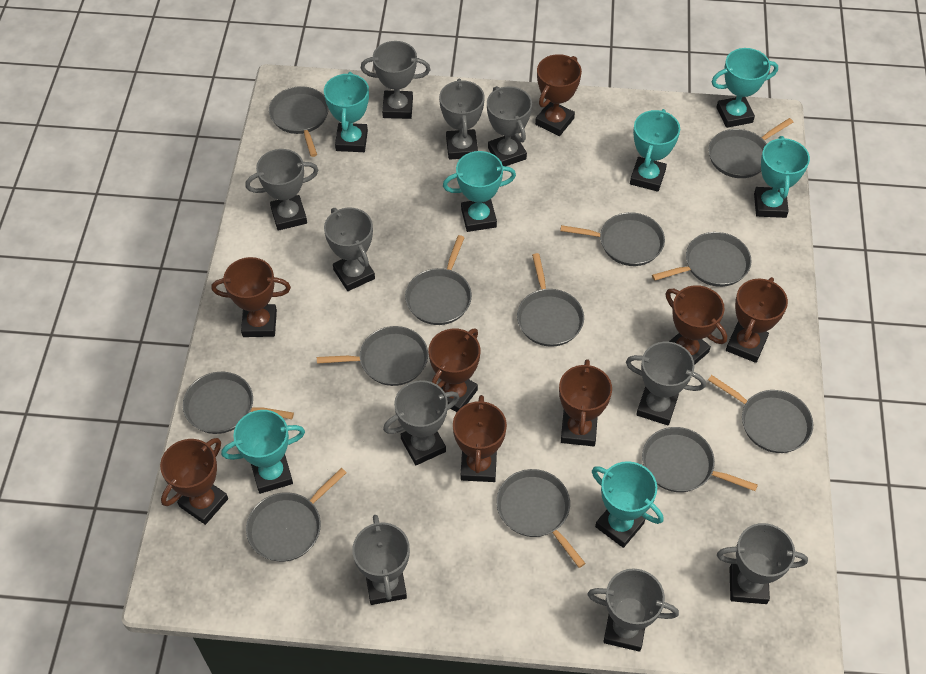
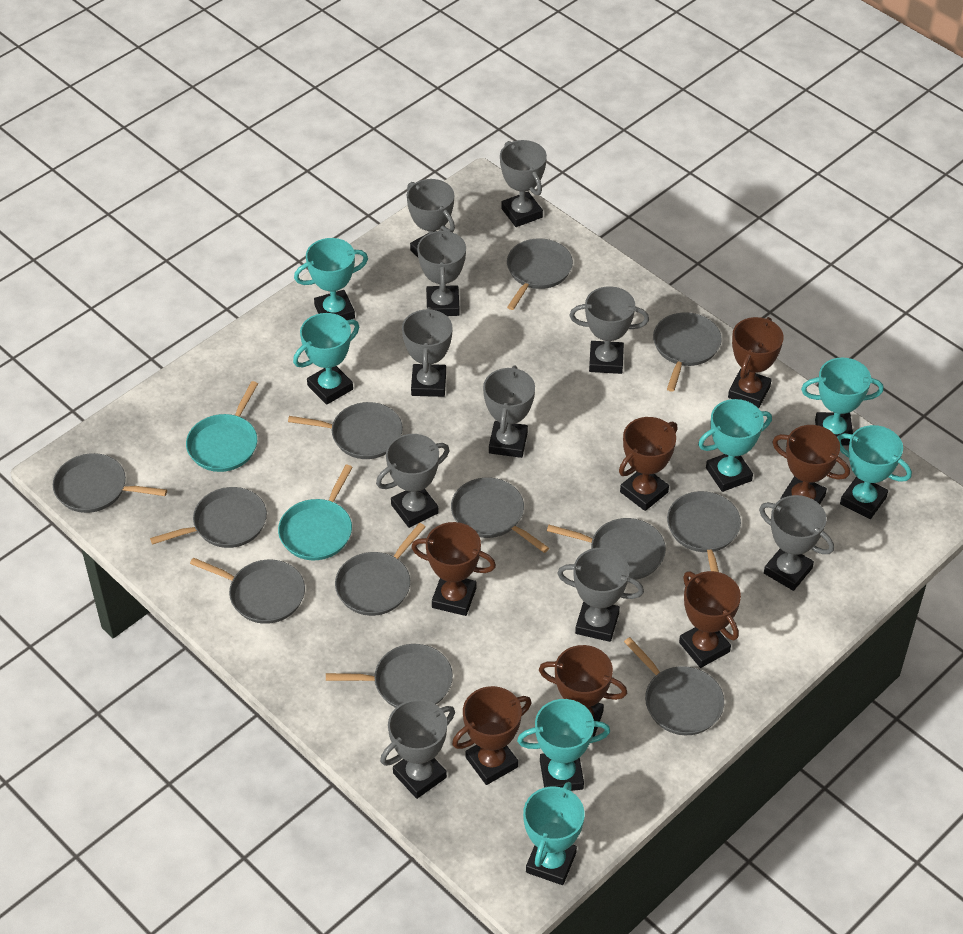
brown trophy: [160,438,228,525] [211,257,291,337] [429,328,480,412] [453,395,507,482] [535,54,582,136] [559,359,612,446] [665,285,727,365] [726,277,788,363] = 8 -> [411,522,496,616] [452,686,531,785] [539,645,627,737] [619,417,678,511] [679,571,741,668] [728,317,784,408] [772,425,850,504] = 7
turquoise pan: none = 0 -> [186,381,258,472] [278,465,353,560] = 2

